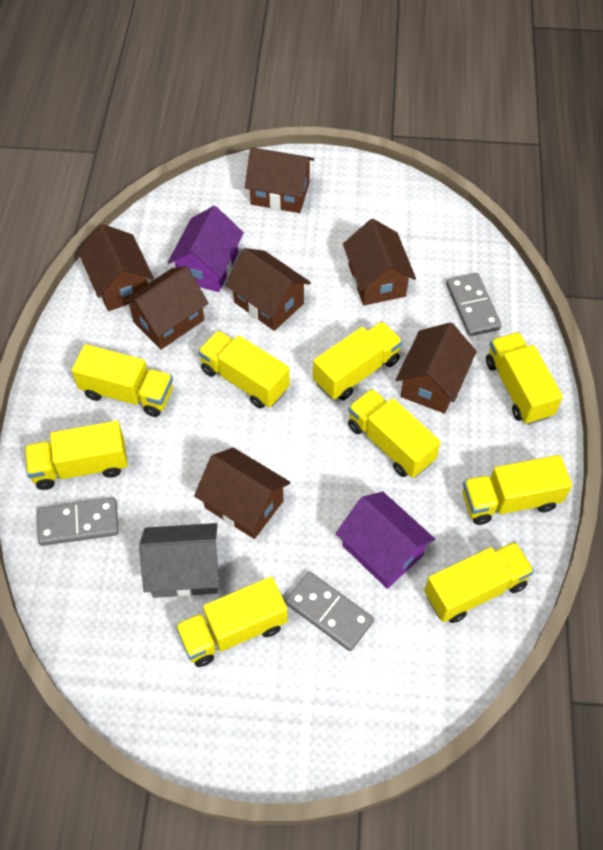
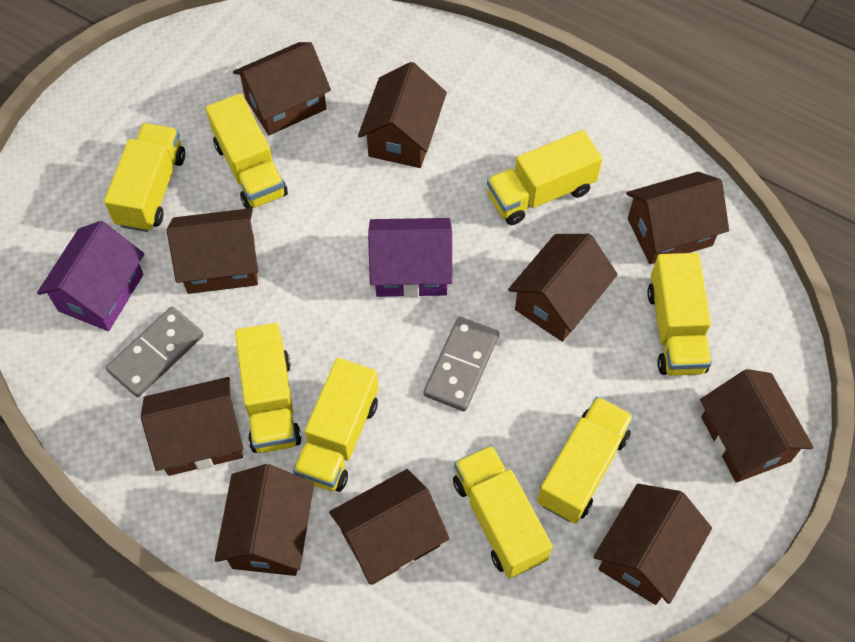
brown house: [78,224,154,311] [122,266,209,350] [194,448,290,539] [225,248,311,331] [245,147,314,213] [343,219,416,305] [396,323,477,413] = 7 -> [141,377,244,476] [167,208,258,294] [215,464,314,576] [233,42,331,135] [329,469,449,585] [358,62,447,168] [508,234,618,342] [594,484,712,605] [626,172,729,264] [700,369,814,483] = 10
grey domino: [37,498,119,546] [285,572,374,651] [446,273,502,336] = 3 -> [106,307,203,397] [423,317,499,411] = 2
grey house: [139,523,219,598] = 1 -> none = 0
yellow truck: [24,421,128,490] [71,344,173,417] [175,576,288,667] [198,331,290,409] [313,321,403,400] [348,389,441,478] [424,541,534,623] [462,455,572,525] [486,332,563,425] = 9 -> [104,123,185,232] [206,93,288,209] [235,323,302,453] [293,358,378,492] [453,445,553,578] [487,130,603,225] [537,396,634,524] [647,253,712,376] = 8

